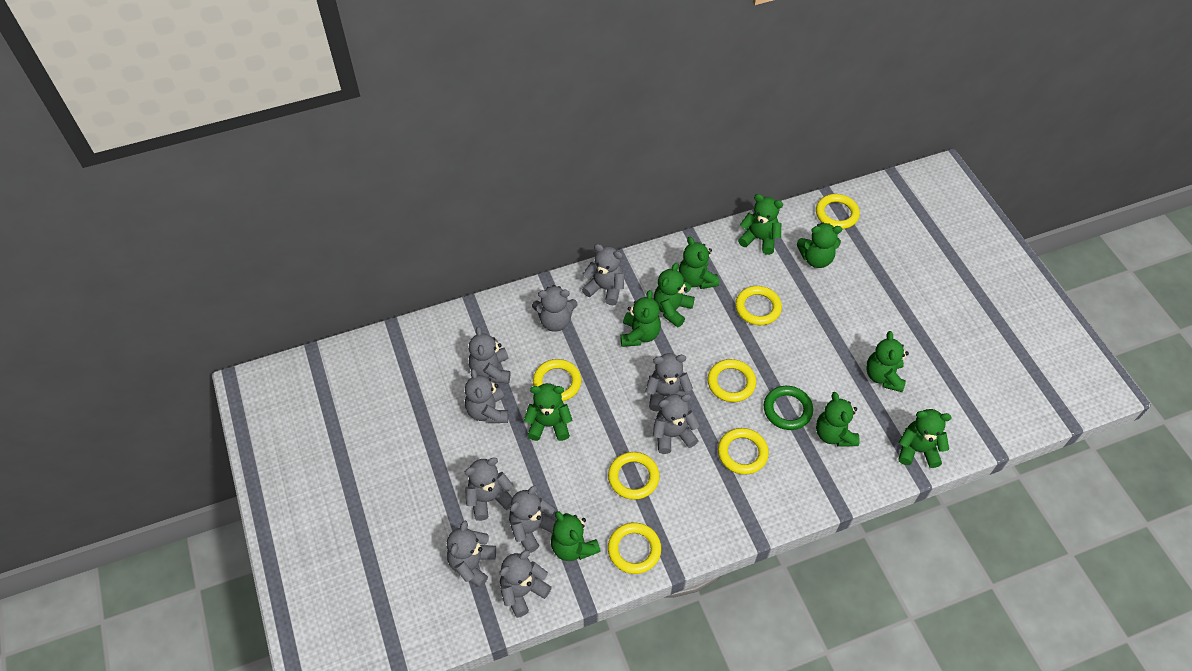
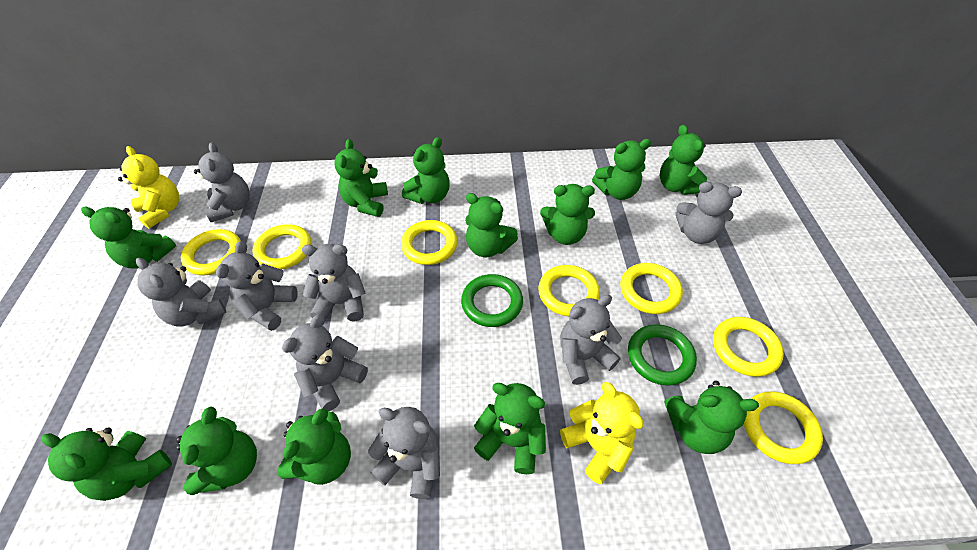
green ring: [764,386,813,430] = 1 -> [461,274,523,327] [628,324,697,386] = 2
green teddy bear: [524,383,572,441] [551,511,601,561] [620,290,661,347] [654,262,695,328] [679,236,719,289] [738,194,783,255] [797,222,842,268] [816,392,860,447] [866,331,909,392] [899,409,952,468] = 10 -> [41,428,172,501] [81,207,176,269] [176,407,257,495] [277,408,351,485] [334,139,388,217] [402,137,450,204] [465,193,518,258] [474,383,546,474] [540,184,595,245] [592,139,651,200] [660,125,707,195] [664,381,759,454] = 12
grey teddy bear: [447,521,496,588] [465,369,508,423] [465,458,514,521] [469,326,510,383] [499,550,552,618] [509,485,556,553] [532,285,577,332] [582,244,624,305] [645,353,693,411] [653,394,700,454] = 10 -> [136,258,226,327] [194,142,250,222] [216,241,298,331] [282,315,368,411] [302,244,366,322] [368,407,440,499] [560,294,622,385] [676,182,742,244] = 8
yellow teddy bear: none = 0 -> [118,146,179,229] [560,382,644,484] = 2

